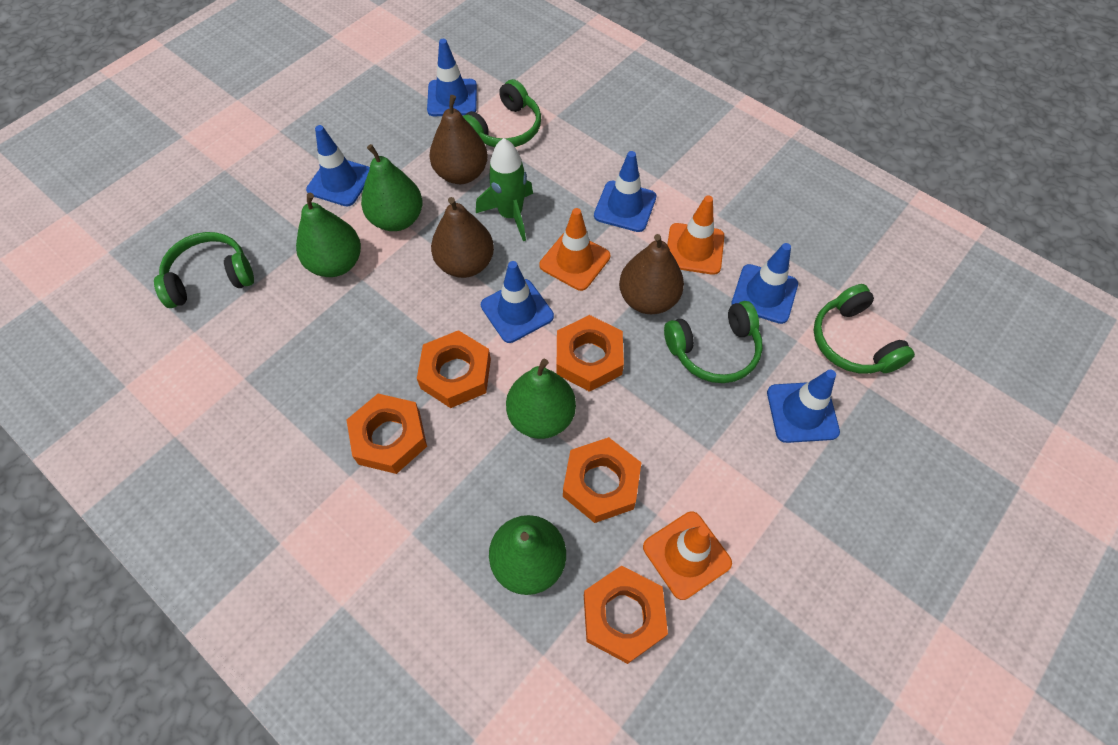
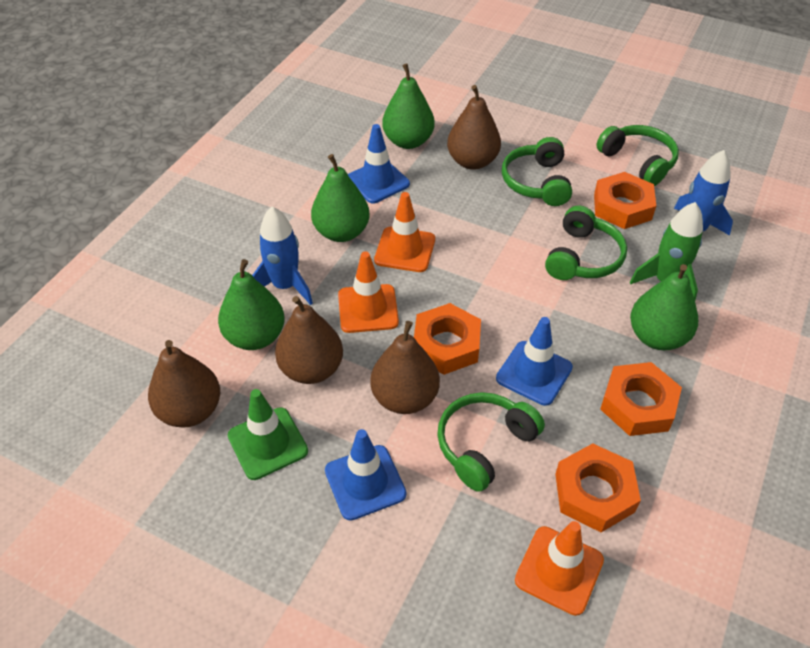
blue rocket: none = 0 -> [252,206,313,305] [674,150,733,236] = 2
blue traffic cone: [306,125,370,207] [427,39,477,116] [481,261,554,343] [594,151,656,232] [731,243,798,324] [767,370,840,443] = 6 -> [325,429,406,521] [348,124,410,204] [496,317,573,406] = 3
brown pear: [430,95,488,184] [431,197,494,278] [619,234,684,314] = 3 -> [148,340,220,428] [275,296,343,384] [370,321,440,414] [447,85,501,170] = 4
green traffic cone: none = 0 -> [228,389,308,480] = 1
orange nut: [347,394,427,474] [417,330,491,408] [557,315,624,392] [563,437,641,523] [584,566,668,664] = 5 -> [414,303,481,375] [555,443,641,532] [594,172,656,229] [600,362,682,436] = 4

